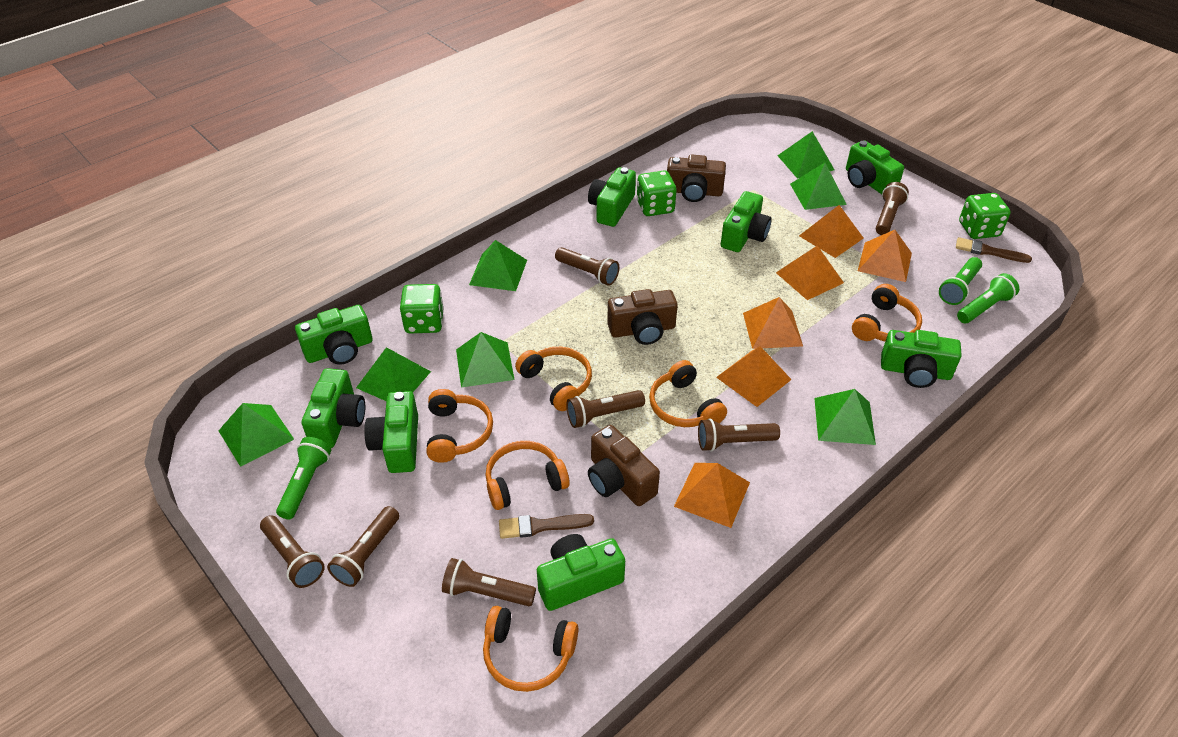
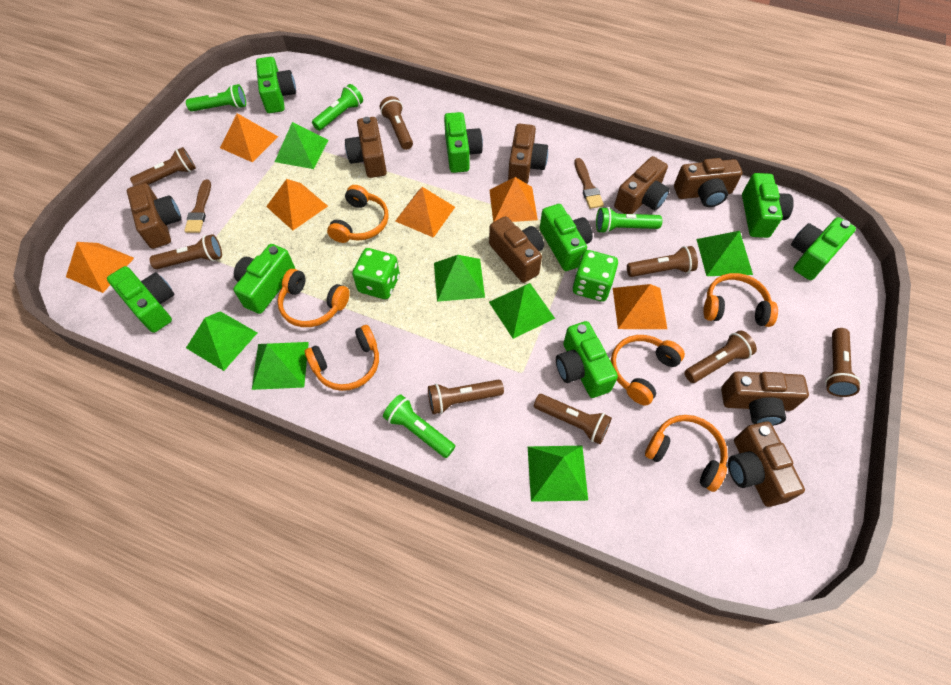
brown camera: [588,425,660,506] [607,289,678,345] [667,154,726,202] = 3 -> [127,183,182,249] [345,117,387,178] [489,216,544,283] [508,124,548,184] [614,156,670,214] [674,158,743,207] [721,372,809,426] [728,421,805,507] = 8
brown flashlight: [260,515,325,588] [327,506,399,587] [442,558,536,606] [555,247,619,286] [566,390,645,428] [698,418,780,452] [876,182,909,235] = 7 -> [130,147,196,186] [149,234,222,269] [380,96,413,150] [428,380,504,414] [534,394,612,444] [627,246,698,277] [685,330,757,383] [825,328,861,397] = 8
green dice: [400,284,444,334] [637,171,677,216] [959,193,1011,239] = 3 -> [352,248,400,299] [573,250,618,302] = 2
green flashlight: [276,437,331,519] [939,257,982,305] [957,273,1019,323] = 3 -> [186,84,246,111] [312,84,363,131] [383,394,455,458] [596,207,662,234] = 4

